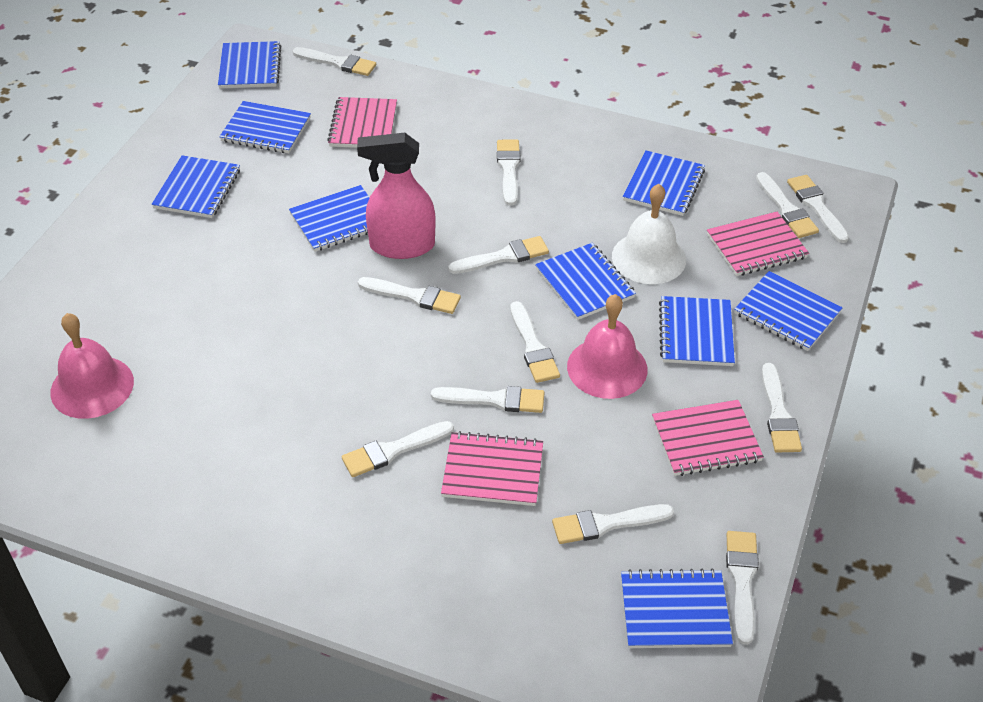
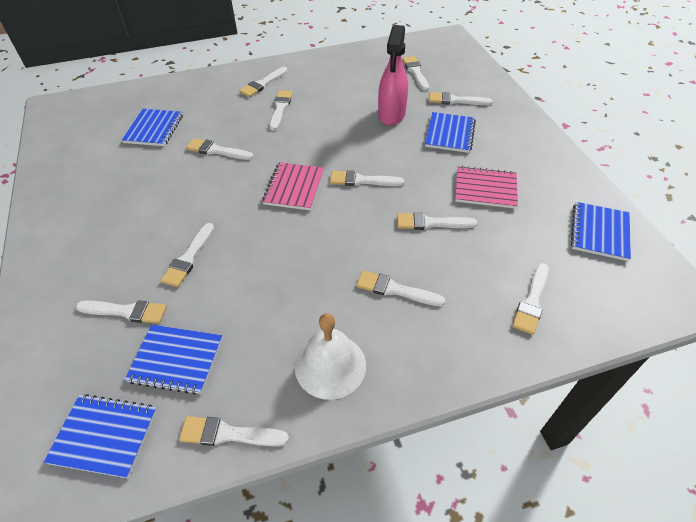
blue notebook: [152,155,240,218] [218,41,281,89] [219,101,311,153] [289,185,370,252] [535,243,636,320] [621,568,733,648] [623,150,705,216] [659,296,735,366] [734,271,843,351] = 9 -> [44,394,157,478] [122,109,183,146] [125,325,223,395] [425,112,476,153] [571,202,631,261] = 5
pink bell: [50,313,134,419] [567,294,647,399] = 2 -> none = 0
pink notebook: [327,97,397,148] [441,431,543,506] [652,400,764,476] [707,212,809,276] = 4 -> [262,162,324,210] [455,166,518,209] = 2

